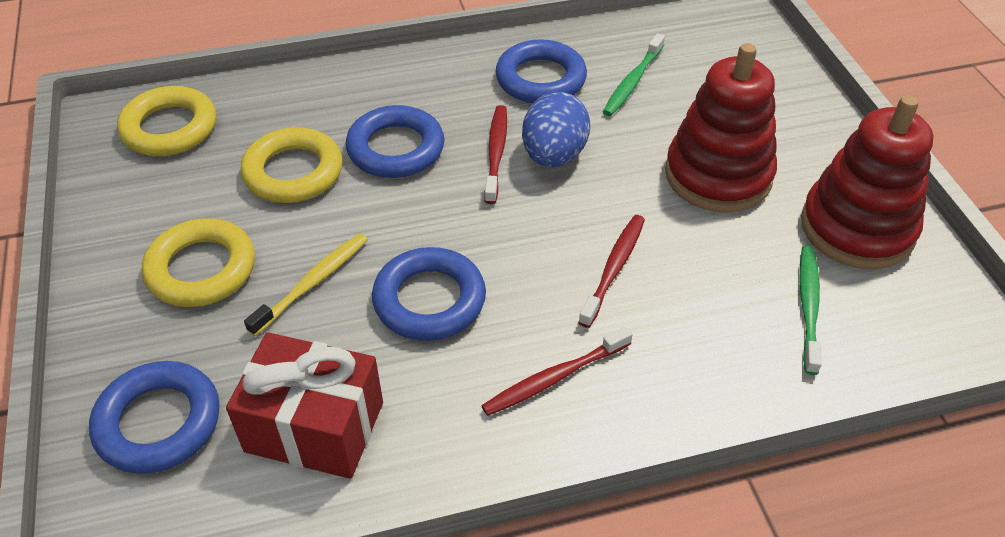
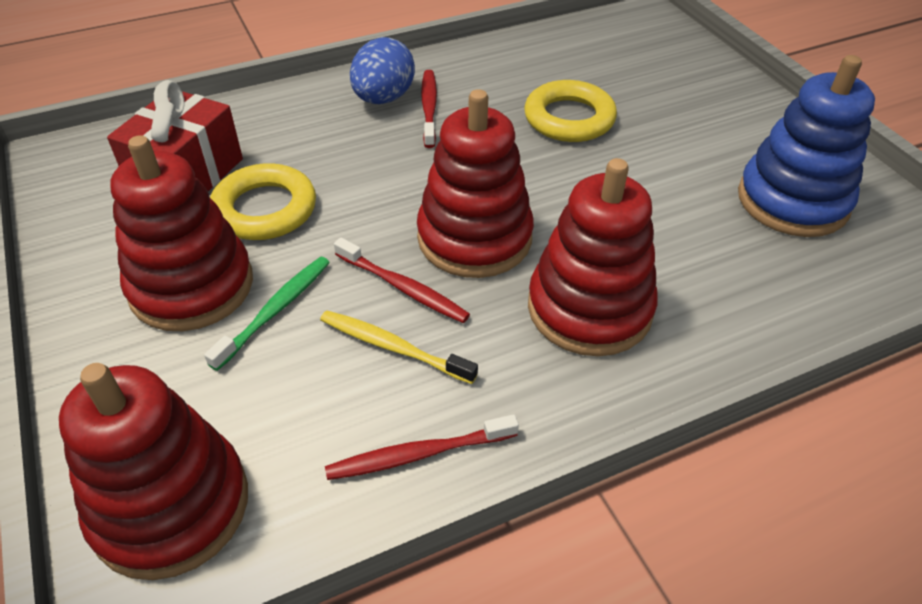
blue ring: [89,361,219,474] [346,105,444,178] [372,247,486,341] [496,39,587,103] = 4 -> none = 0
blue stacking toy: none = 0 -> [738,55,875,237] = 1
green toothbrush: [603,33,665,116] [800,246,822,375] = 2 -> [204,257,330,371] = 1
red stacking toy: [665,43,777,212] [801,95,933,269] = 2 -> [59,363,248,580] [110,135,253,331] [417,89,534,278] [528,158,658,356] = 4
yellow ring: [117,86,216,156] [142,218,255,307] [240,127,342,203] = 3 -> [210,163,316,240] [524,80,617,142] = 2

